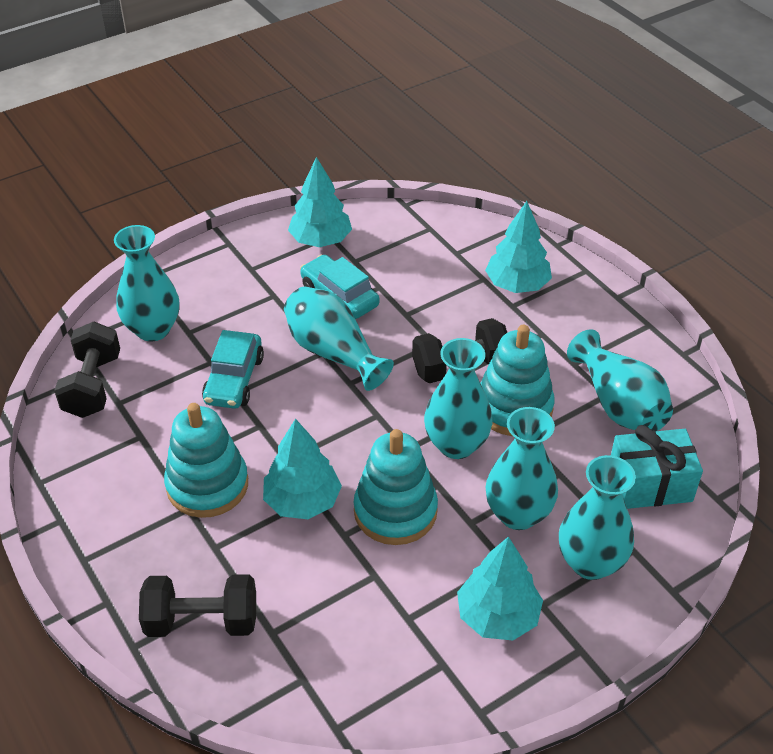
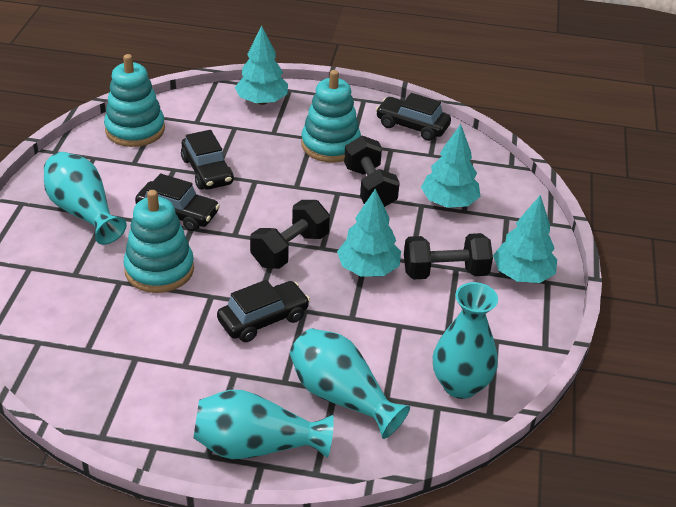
black car: none = 0 -> [135,174,220,231] [181,130,234,190] [217,280,310,342] [376,93,451,141] = 4
turquoise car: [202,330,264,409] [300,255,380,319] = 2 -> none = 0
turquoise gift: [611,425,703,509] = 1 -> none = 0
turquoise vase: [114,225,179,341] [284,286,394,391] [424,338,493,459] [486,407,558,530] [559,455,636,580] [567,329,673,431] = 6 -> [44,152,127,245] [194,390,334,459] [290,328,410,439] [433,282,498,399] = 4

